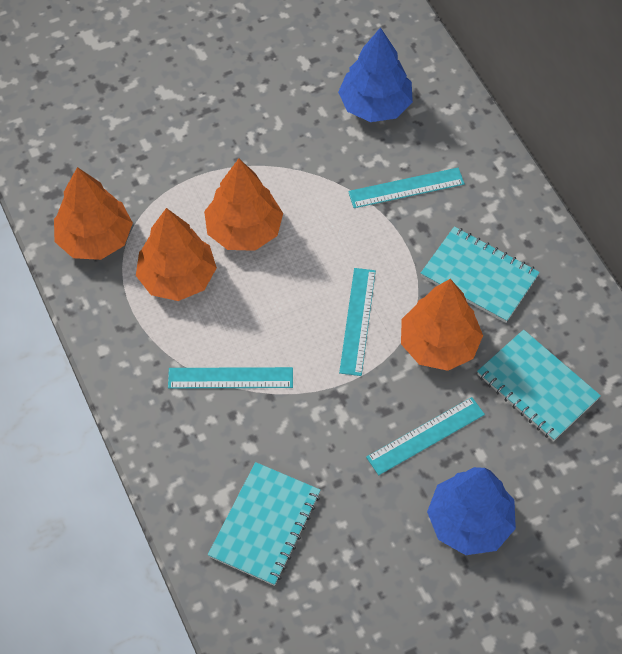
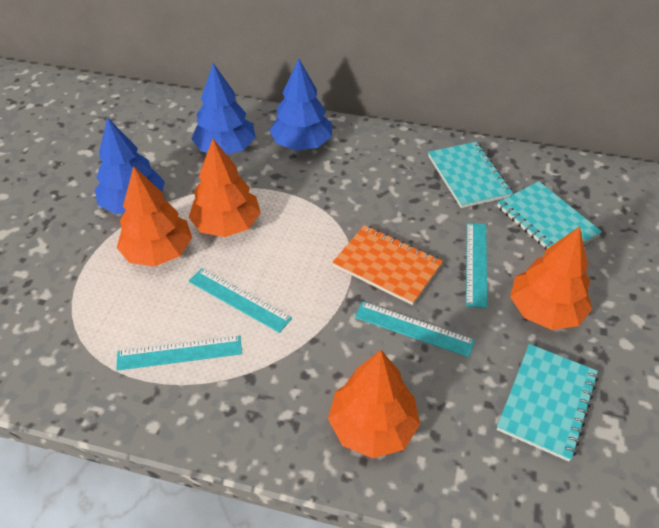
blue tree: [338,27,413,122] [427,467,516,555] = 2 -> [95,117,165,214] [191,63,256,155] [269,58,332,151] = 3
orange notebook: none = 0 -> [332,225,443,305] = 1

